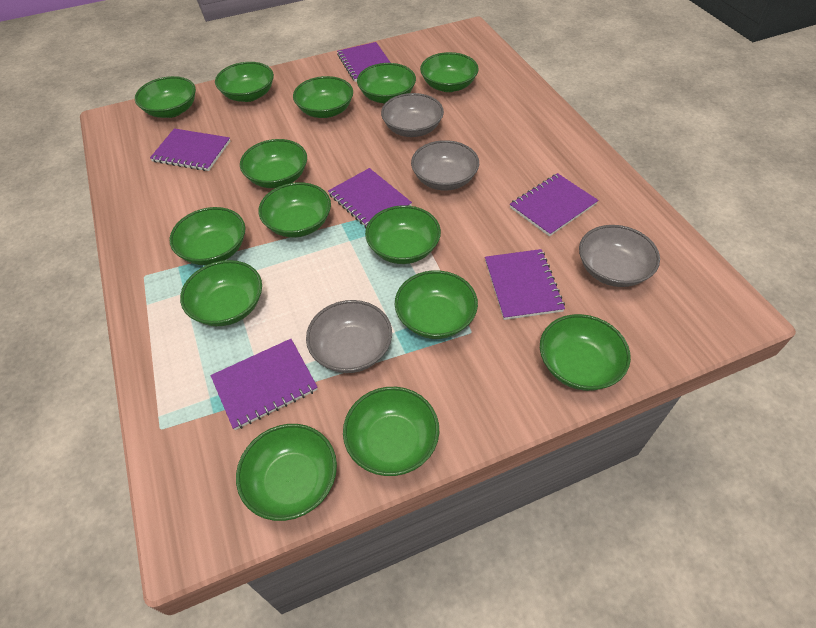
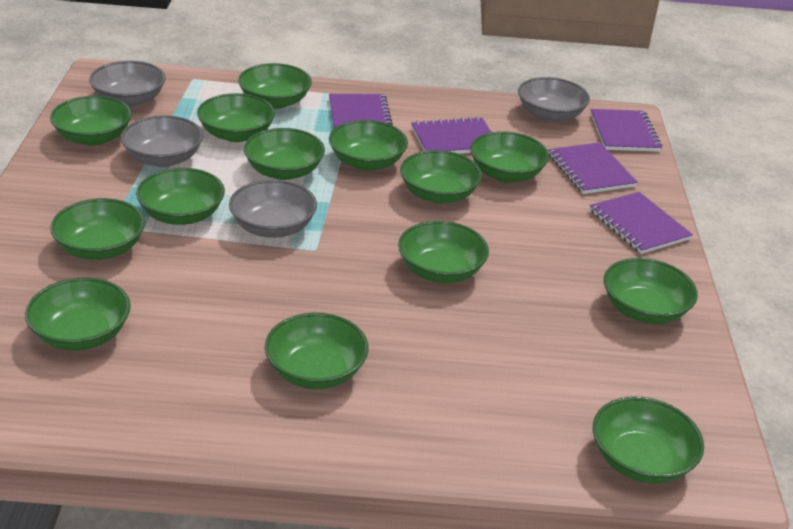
purple notebook: [150,128,230,171] [211,339,318,430] [328,168,412,228] [337,42,391,82] [485,249,565,320] [510,173,598,236] = 6 -> [329,94,393,129] [411,117,491,154] [548,143,638,194] [590,109,662,152] [590,192,693,254] = 5

